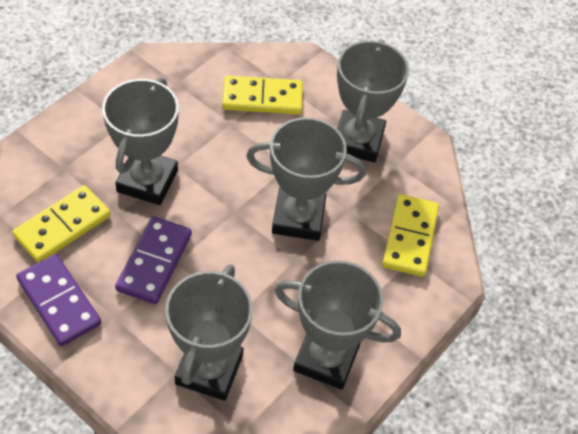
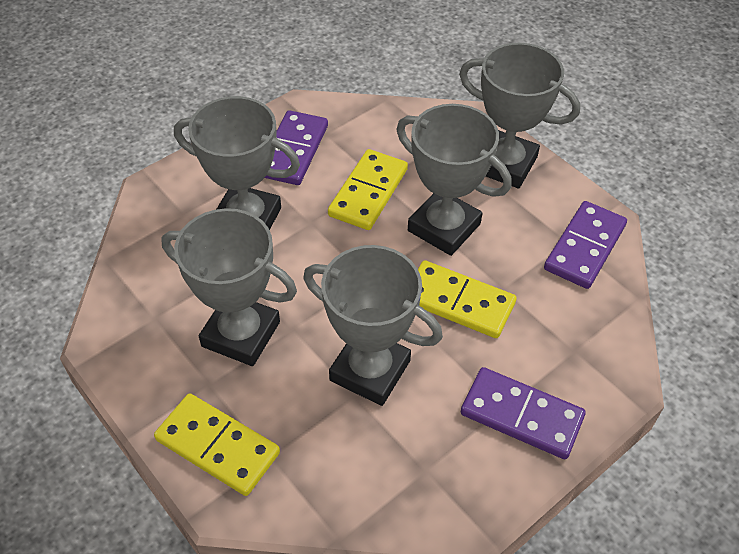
purple domino: [16,254,102,346] [115,216,192,304] = 2 -> [265,110,328,185] [461,367,586,459] [544,201,627,289] = 3

